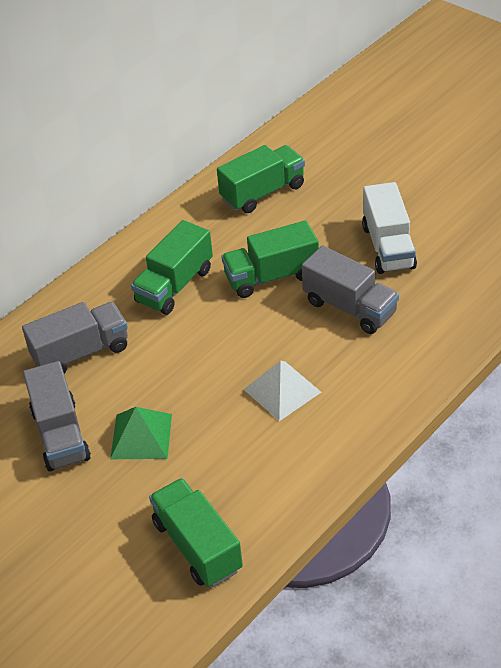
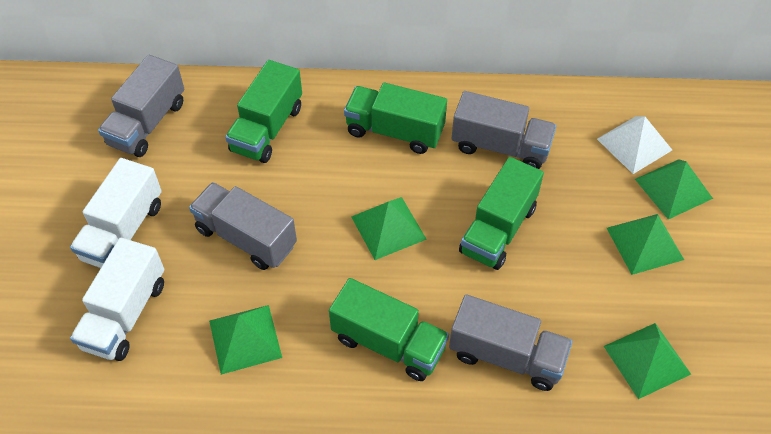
green pyramid: [110,407,172,459] = 1 -> [209,305,282,375] [351,197,427,260] [604,323,691,399] [607,214,684,275] [635,159,713,220] = 5
grey truck: [22,302,128,374] [23,361,91,471] [302,246,399,334] = 3 -> [98,55,184,157] [189,182,297,270] [449,294,573,391] [452,91,556,169] = 4
white truck: [362,182,417,274] = 1 -> [70,158,162,268] [70,238,164,361] = 2

